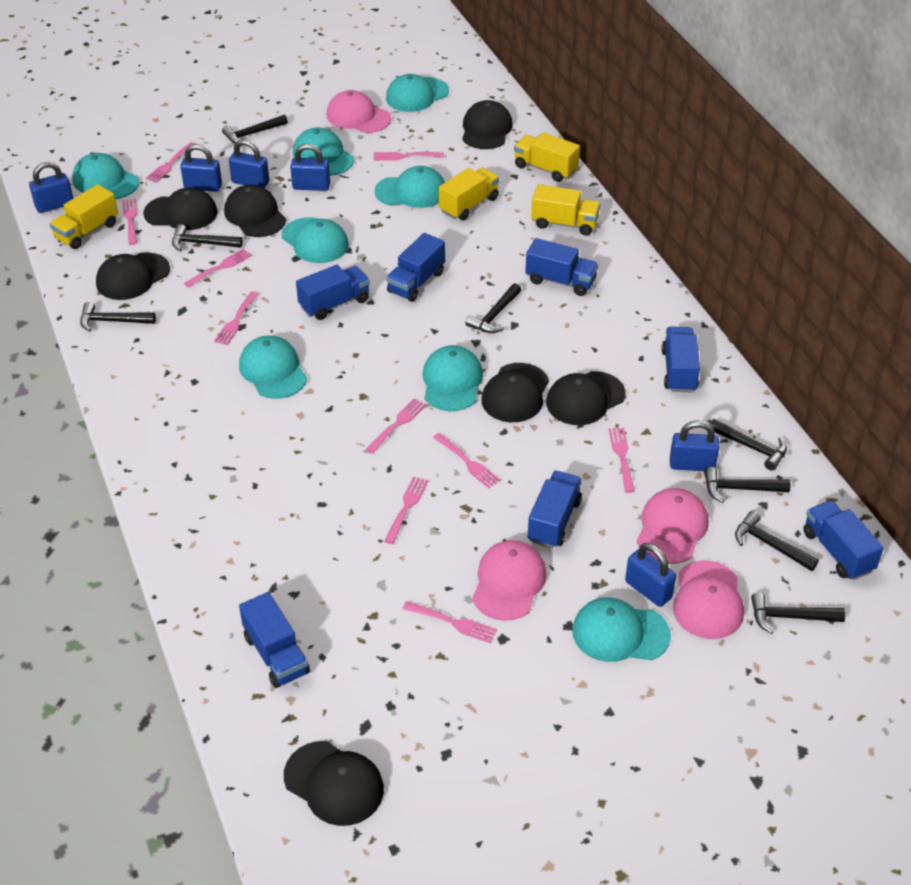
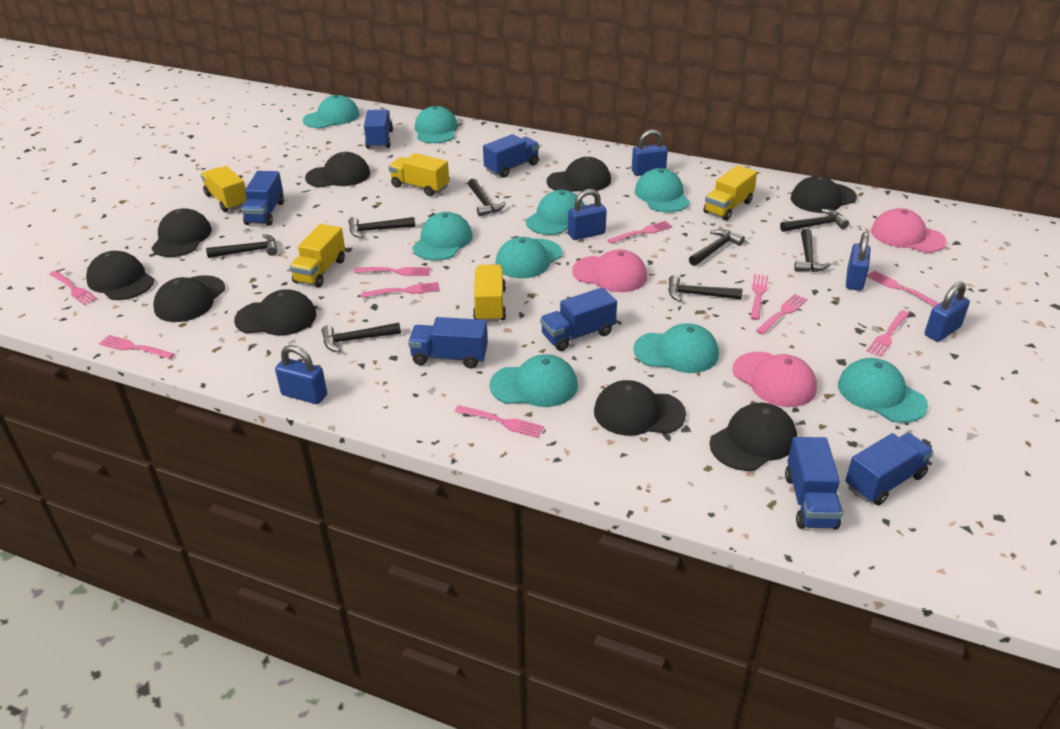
black cap: [96,252,170,300] [143,187,218,230] [224,185,286,237] [284,741,384,826] [462,100,513,149] [481,363,549,422] [546,371,625,425] = 7 -> [86,251,154,300] [151,208,212,257] [153,275,225,322] [234,289,316,336] [305,152,370,188] [547,157,611,192] [594,380,686,436] [709,403,797,471] [791,176,857,213] = 9
blue padlock: [29,162,74,213] [180,144,222,192] [229,139,269,188] [290,144,330,191] [625,543,676,607] [670,420,719,471] = 6 -> [275,345,327,404] [568,189,607,240] [632,129,668,176] [846,232,870,291] [925,281,970,342] = 5
pink cap: [327,90,391,133] [472,540,547,621] [637,488,709,564] [673,560,744,639] = 4 -> [572,249,647,292] [733,352,817,407] [871,208,947,253] = 3
turquoise cap: [72,153,139,199] [239,335,307,399] [282,217,349,263] [293,127,354,176] [374,166,445,208] [386,74,449,112] [423,345,483,411] [572,597,671,662] = 8 -> [303,95,360,128] [412,212,473,261] [415,106,458,143] [489,354,578,407] [495,237,562,278] [526,190,585,235] [633,323,719,373] [635,168,690,212] [838,358,928,423] = 9
yellow truck: [50,184,118,249] [439,167,499,220] [514,132,580,182] [531,184,600,236] = 4 -> [201,166,247,212] [289,224,345,287] [389,153,449,196] [473,264,506,322] [704,165,757,221] = 5

